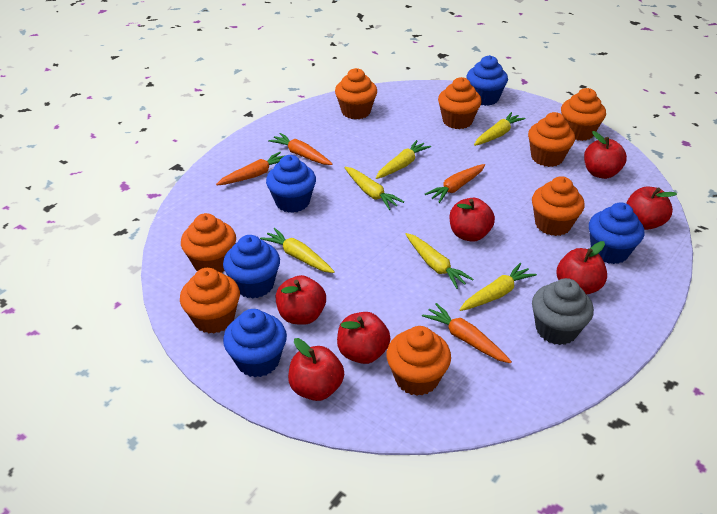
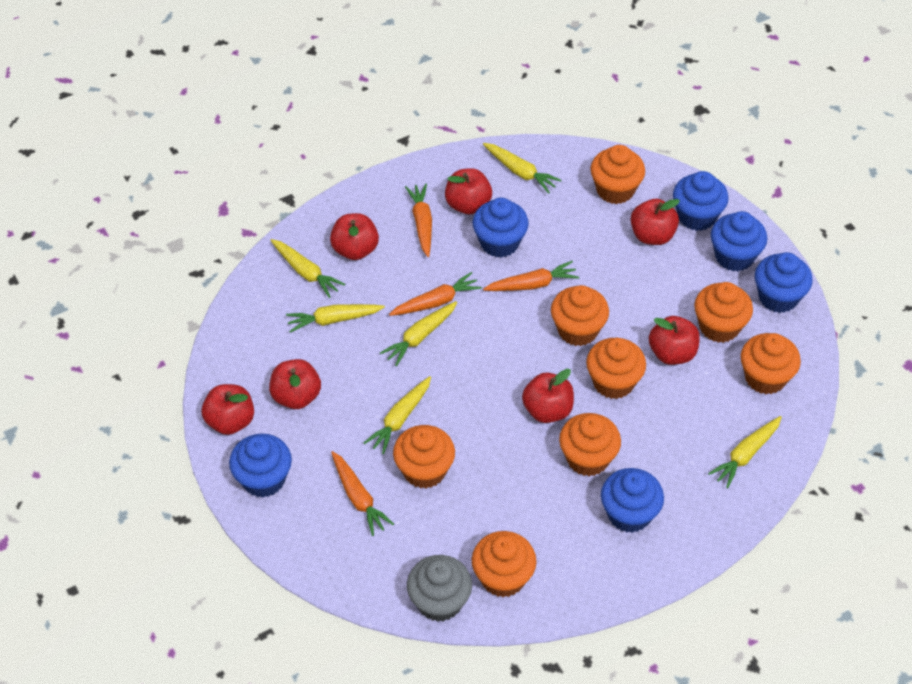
blue cupcake: [223,235,280,299] [223,309,287,377] [266,155,316,213] [466,55,508,106] [589,203,644,264] = 5 -> [229,434,292,497] [473,198,529,258] [601,468,664,533] [673,171,728,231] [711,211,767,271] [755,252,813,313] = 6

